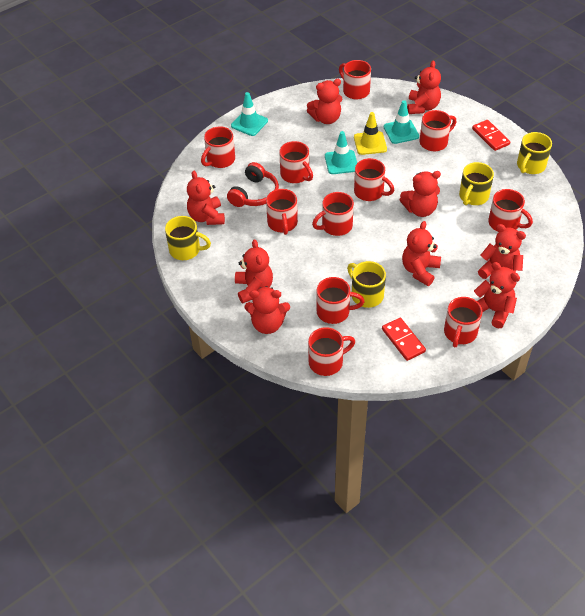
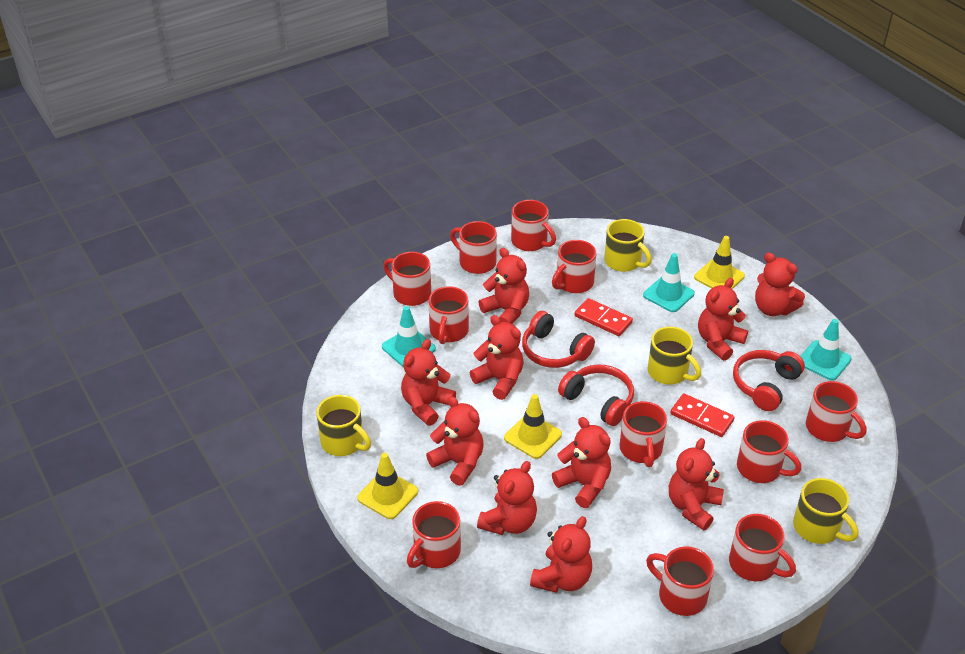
red headphones: [227,162,279,207] = 1 -> [522,311,595,368] [558,364,634,426] [733,350,805,411] = 3
red teddy bear: [187,171,225,225] [235,239,273,303] [245,286,290,334] [307,79,342,124] [399,171,441,217] [402,221,441,286] [407,61,441,114] [474,262,520,328] [478,224,526,279] = 9 -> [401,339,456,426] [426,396,484,486] [470,315,524,400] [477,461,537,535] [478,248,529,324] [530,516,592,593] [552,417,611,508] [669,438,724,531] [698,278,748,361] [755,253,805,316] = 10
yellow traffic cone: [354,112,387,155] = 1 -> [357,453,418,519] [504,394,562,459] [694,236,745,289] = 3

